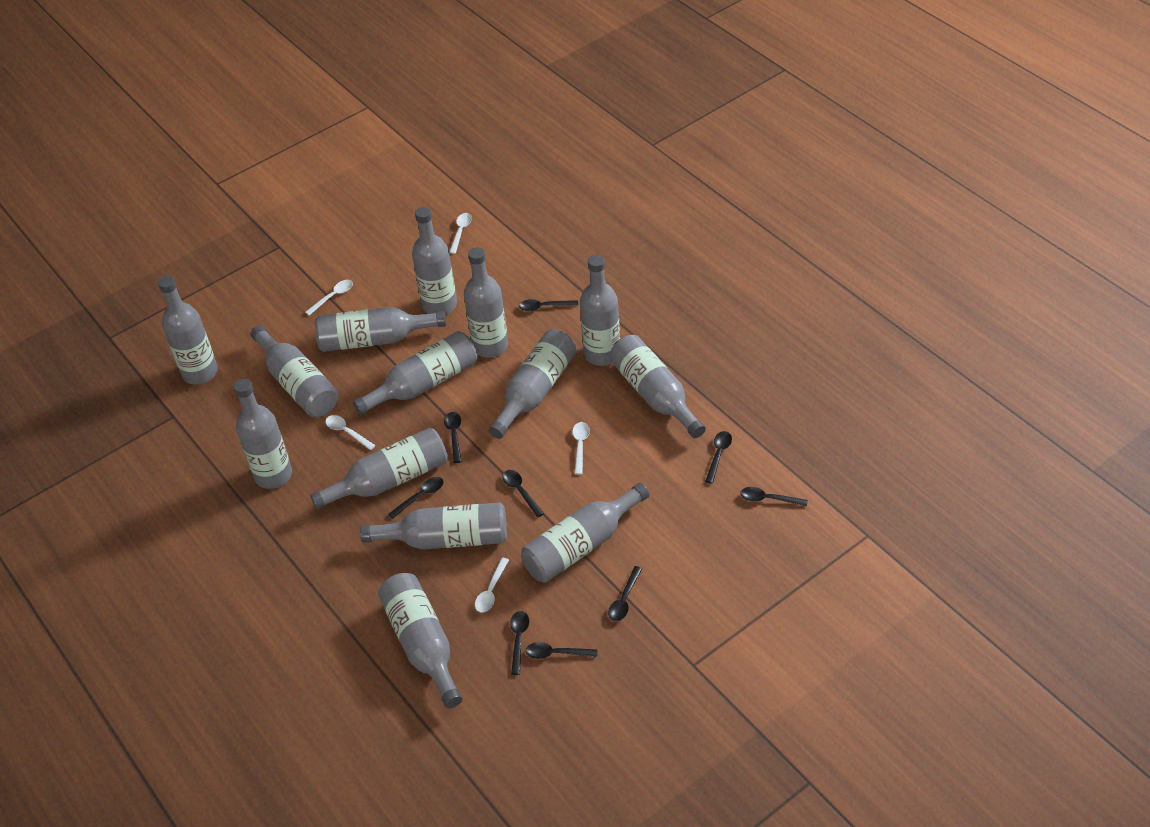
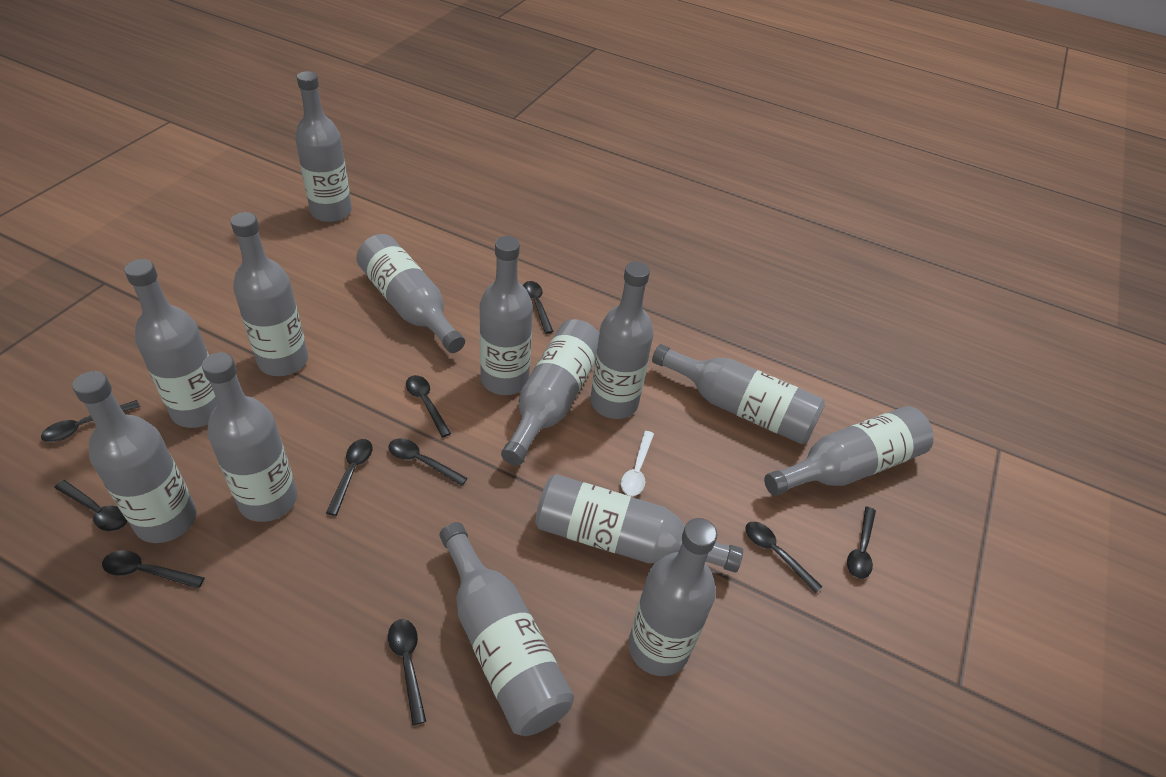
black spoon: [388,477,443,519] [444,412,462,463] [502,470,544,517] [510,611,529,675] [519,299,578,311] [526,642,597,659] [608,566,642,621] [705,431,732,483] [740,487,808,506] = 9 -> [41,400,140,442] [54,480,127,531] [102,550,205,589] [326,439,372,516] [388,619,426,725] [389,438,468,486] [406,375,451,437] [523,281,554,334] [745,522,823,593] [847,507,876,579] = 10
white spoon: [305,280,353,316] [325,415,376,450] [449,213,472,254] [475,558,509,613] [572,422,590,475] = 5 -> [621,431,654,496] = 1

